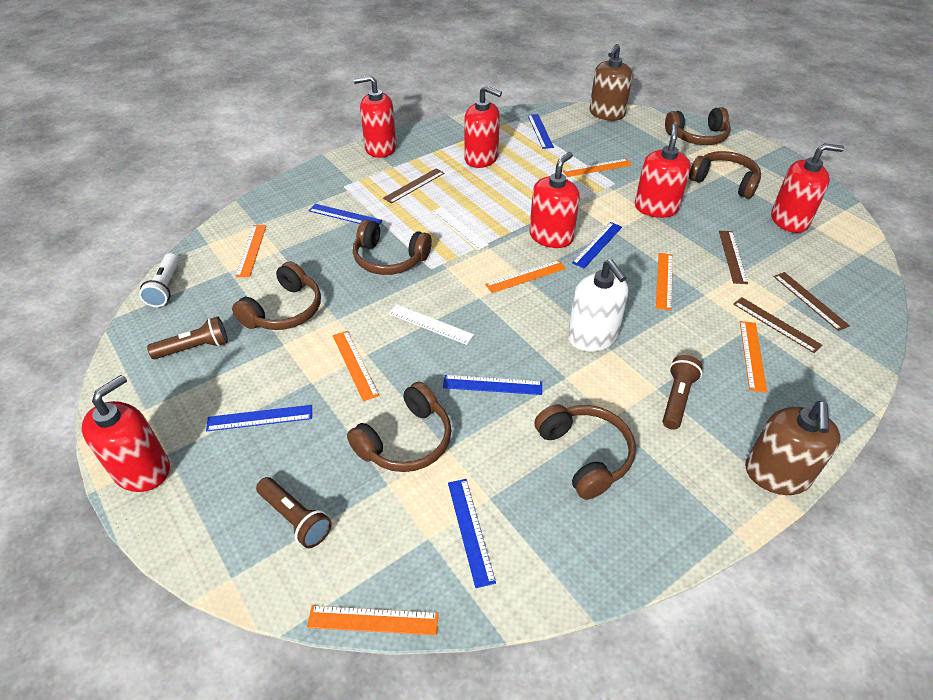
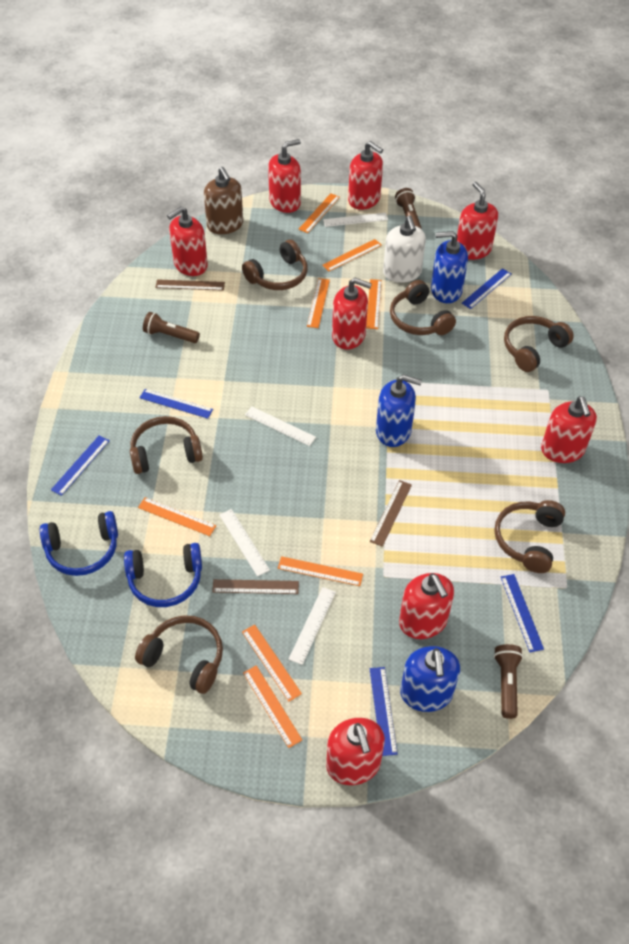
blue headphones: none = 0 -> [40,511,118,576] [124,543,202,607] = 2
blue ruler: [206,405,312,431] [309,204,383,225] [443,375,542,395] [448,479,496,588] [528,114,554,149] [572,222,622,268] = 6 -> [51,435,110,496] [139,389,213,419] [370,667,397,756] [461,268,511,309] [501,574,544,652] = 5
blue soap dispenser: none = 0 -> [376,375,422,447] [400,646,460,712] [431,231,468,303] = 3
brown ruler: [383,169,444,204] [719,231,748,284] [733,297,823,353] [773,272,850,331] = 4 -> [155,279,225,291] [212,579,299,594] [370,480,412,547] = 3
brown soap dispenser: [590,44,632,121] [745,401,841,495] = 2 -> [204,167,243,234] = 1
orange ruler: [235,225,266,277] [307,606,439,635] [333,331,379,401] [485,260,566,293] [562,159,632,177] [656,253,673,311] [740,321,767,393] = 7 -> [138,497,216,536] [242,624,302,702] [243,665,302,748] [278,556,363,586] [298,193,340,233] [307,278,330,328] [322,239,382,271] [366,279,382,329] = 8
red soap dispenser: [82,375,170,492] [353,75,396,158] [464,85,502,168] [529,152,580,248] [635,124,691,218] [771,143,844,233] = 6 -> [167,206,208,276] [268,139,301,213] [326,718,385,785] [332,278,372,350] [348,141,383,210] [399,573,454,639] [457,182,498,260] [541,396,597,463] = 8
white flashlight: [139,253,179,307] = 1 -> none = 0
white ruler: [388,304,474,345] [432,207,489,250] = 2 -> [219,509,270,576] [245,406,316,446] [288,587,336,665] [323,213,388,227] = 4

